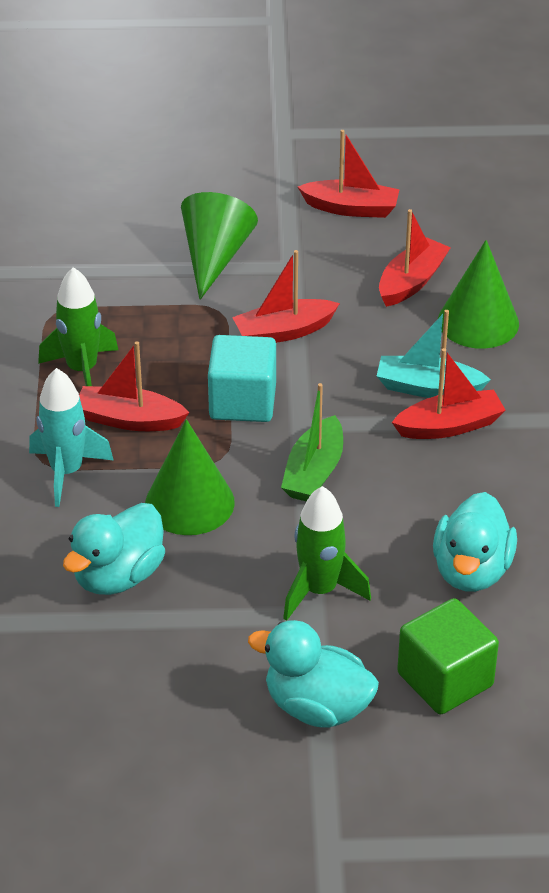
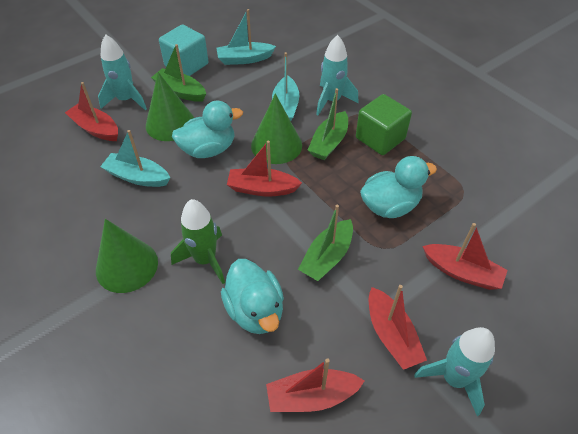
green boat: [281,383,343,502] = 1 -> [151,44,206,102] [298,205,353,281] [308,88,348,160] = 3
green rocket: [38,267,118,386] [283,486,371,621] = 2 -> [171,199,225,284] = 1
turquoise boat: [377,310,491,398] = 1 -> [100,130,170,187] [216,9,276,65] [272,52,299,121] = 3
turquoise rocket: [29,368,114,507] = 1 -> [98,34,147,110] [316,35,358,115] [414,327,495,416] = 3

